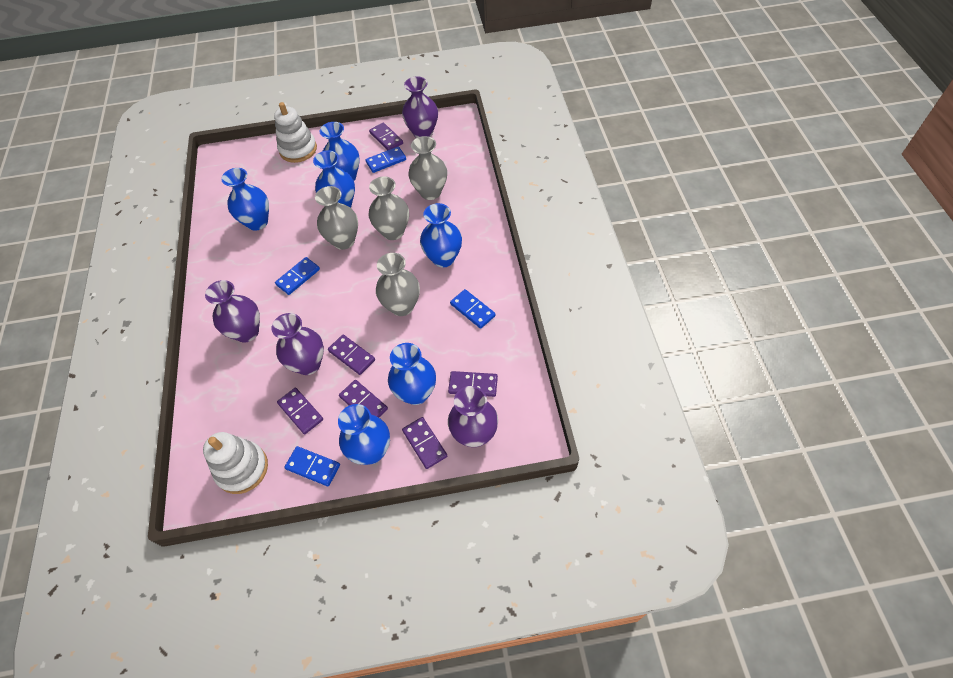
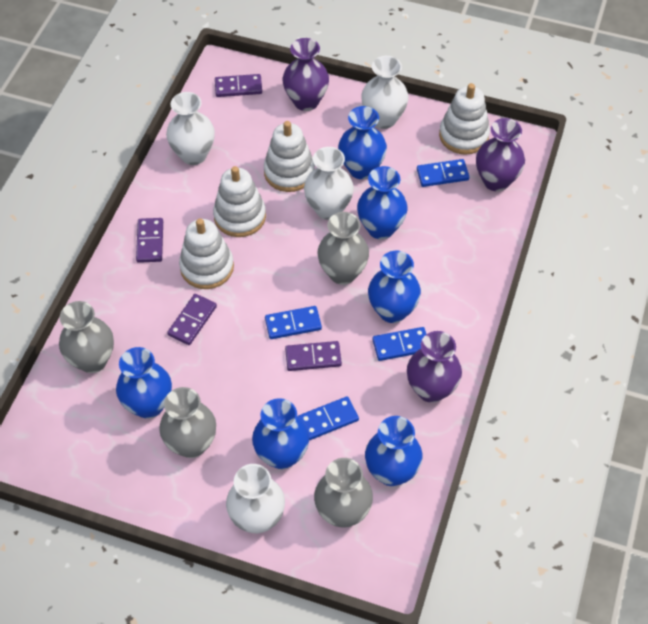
purple domino: [277,388,323,434] [328,335,375,375] [339,380,388,418] [369,123,403,150] [402,417,447,469] [448,371,498,397] = 6 -> [136,218,163,263] [167,294,217,345] [215,74,262,97] [285,341,342,371] = 4
purple vase: [205,280,260,343] [272,313,324,375] [402,76,438,138] [448,386,498,447] = 4 -> [283,38,329,111] [407,331,462,403] [476,118,525,192] = 3
white stacking toy: [203,432,268,494] [274,102,317,163] = 2 -> [179,218,234,289] [213,166,266,237] [264,121,315,192] [439,83,490,155] = 4
white vase: none = 0 -> [166,92,215,165] [226,464,285,533] [304,147,354,220] [361,56,409,129] = 4

